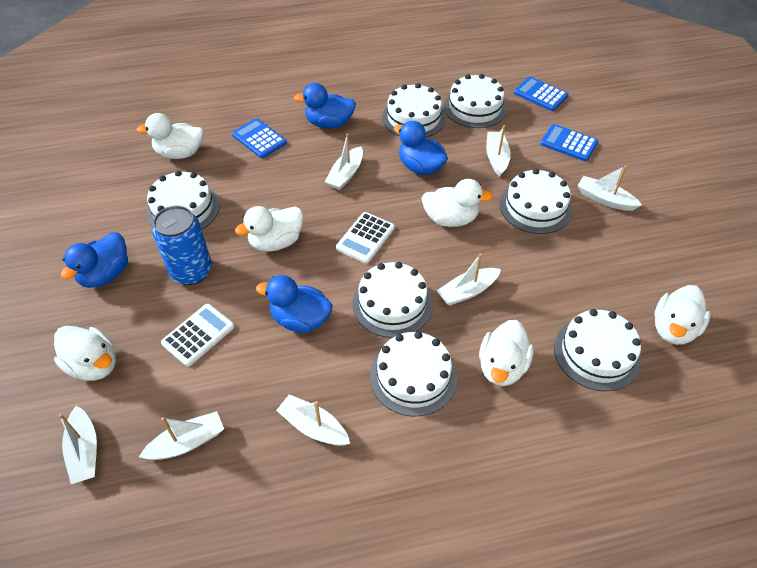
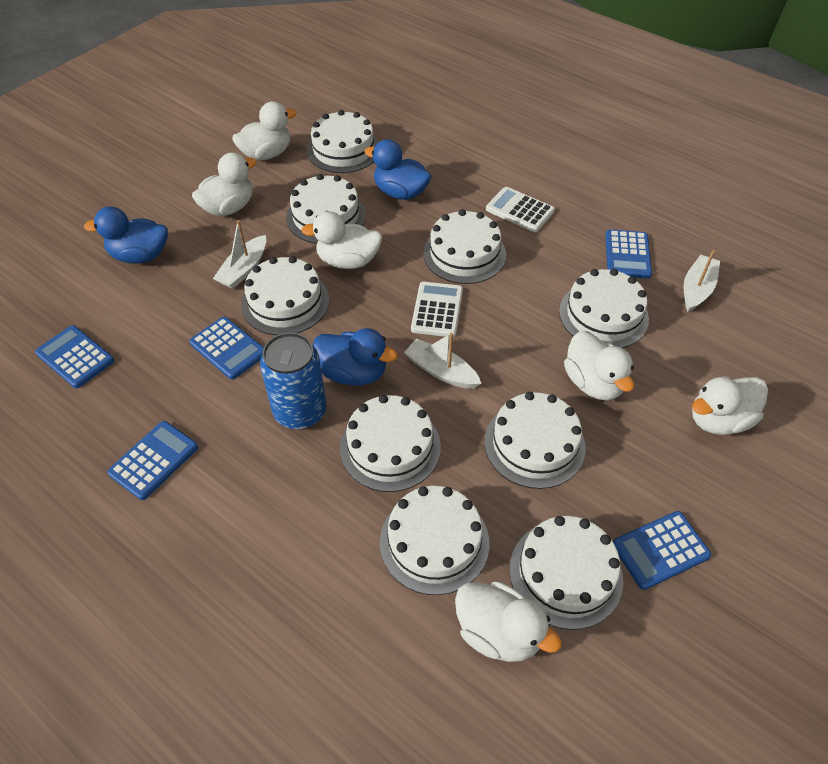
blue calculator: [232,118,287,158] [514,77,569,111] [540,124,598,161] = 3 -> [35,325,114,388] [107,421,198,500] [189,317,264,380] [605,229,652,279] [613,511,711,590] = 5
blue duck: [61,232,128,288] [256,275,333,333] [294,83,356,129] [394,121,448,175] = 4 -> [84,206,168,264] [313,328,397,386] [364,139,432,200] = 3
white boat: [58,406,97,484] [139,411,224,460] [276,394,350,446] [325,133,363,190] [436,253,501,306] [486,125,511,177] [577,165,642,211] = 7 -> [213,220,266,289] [404,333,482,389] [684,250,720,312] = 3
white cake: [146,171,220,230] [352,262,433,338] [370,331,457,416] [382,83,446,138] [444,74,507,128] [500,169,572,234] [554,309,641,391] = 7 -> [241,256,329,335] [286,174,366,244] [307,110,378,173] [340,395,441,492] [380,486,489,595] [423,209,506,284] [484,392,586,489] [509,516,623,630] [559,269,649,348] = 9

